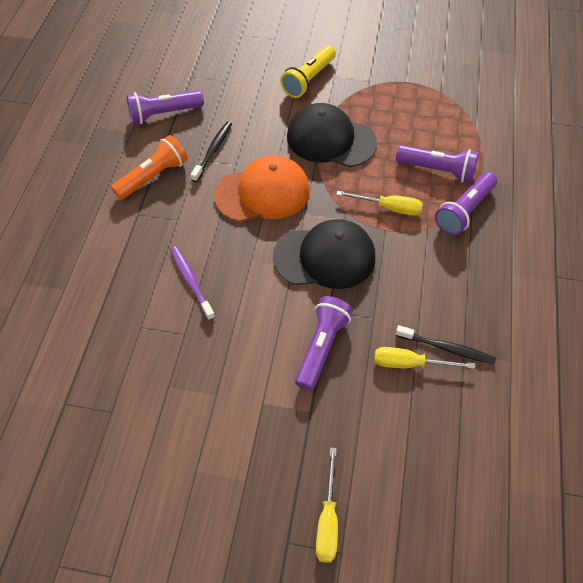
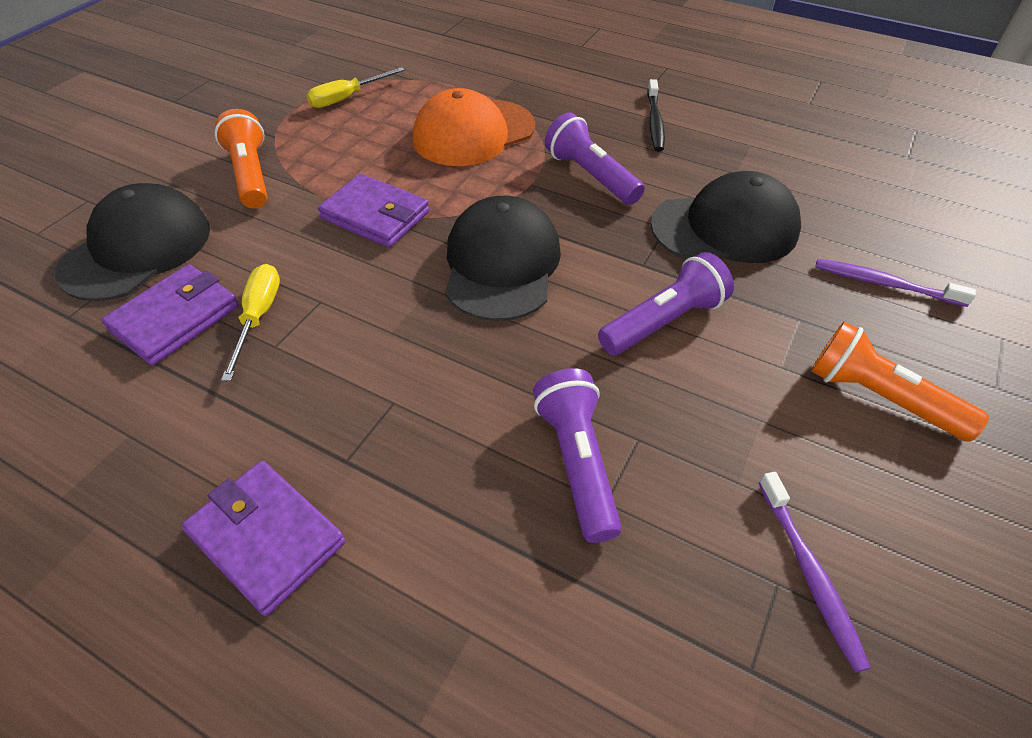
black cap: [273,219,375,289] [287,103,377,167] = 2 -> [55,183,210,301] [445,196,561,321] [651,171,801,263] = 3
black toothbrush: [190,122,232,182] [396,325,496,364] = 2 -> [647,79,665,152] = 1
orange flashlight: [111,135,188,200] = 1 -> [215,109,267,209] [811,321,989,442] = 2
purple flashlight: [126,90,204,124] [295,296,353,391] [396,145,479,183] [435,172,497,235] = 4 -> [533,368,622,543] [545,113,645,205] [598,252,734,355] = 3
purple toothbrush: [170,246,215,320] = 1 -> [759,472,871,672] [815,259,976,307] = 2
purple wallet: none = 0 -> [101,264,239,365] [181,461,345,616] [318,174,430,248] = 3
yellow flashlight: [280,45,336,98] = 1 -> none = 0
yellow screwdriver: [316,448,338,563] [336,191,423,216] [374,347,475,369] = 3 -> [221,264,280,381] [307,67,405,108] = 2

